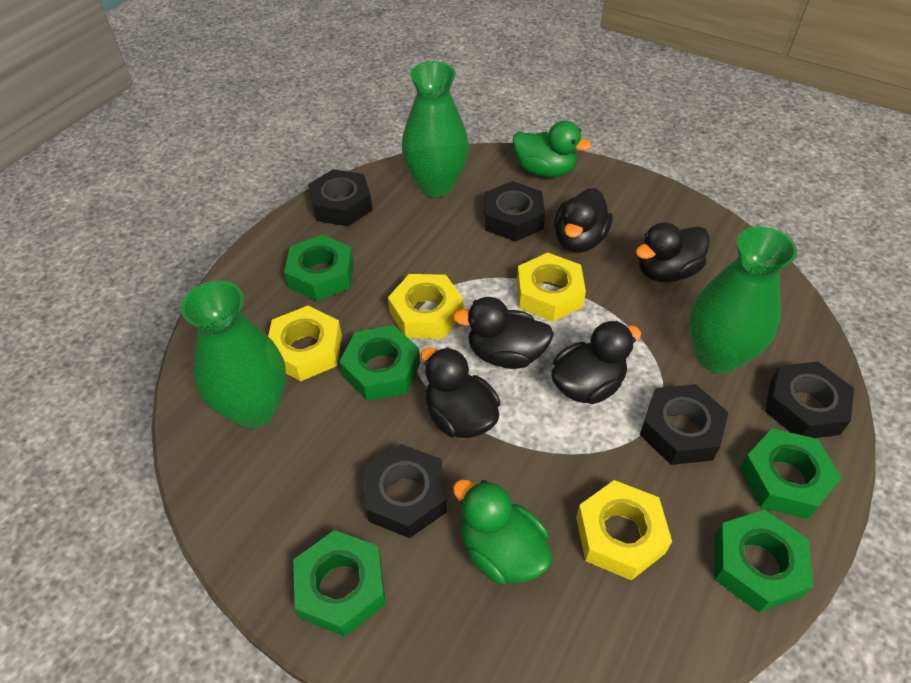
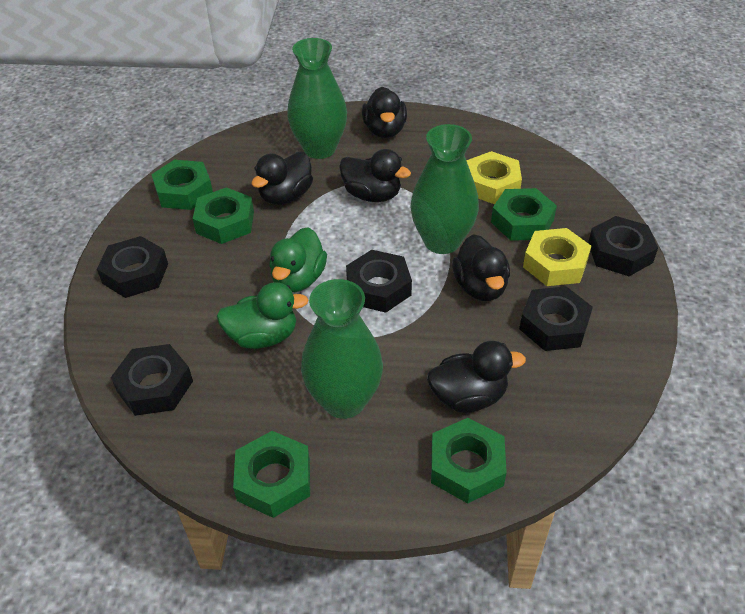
yellow nut: [268,306,342,381] [388,274,463,339] [517,253,586,322] [576,480,672,580] = 4 -> [466,151,522,204] [523,228,591,286] = 2

